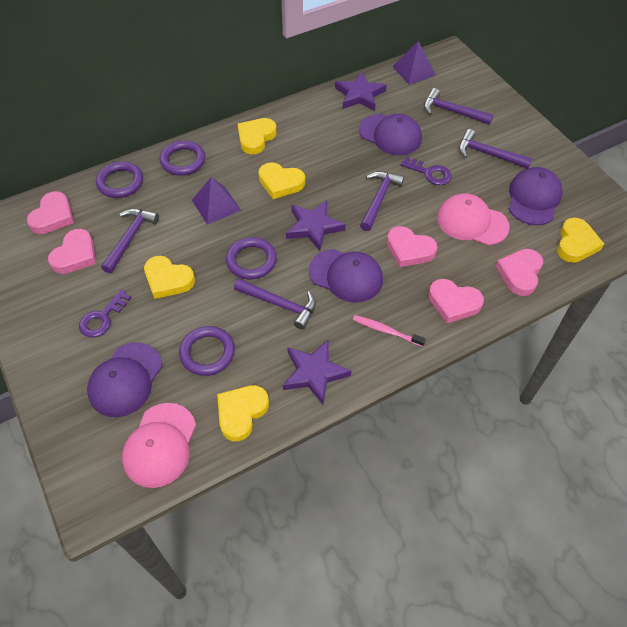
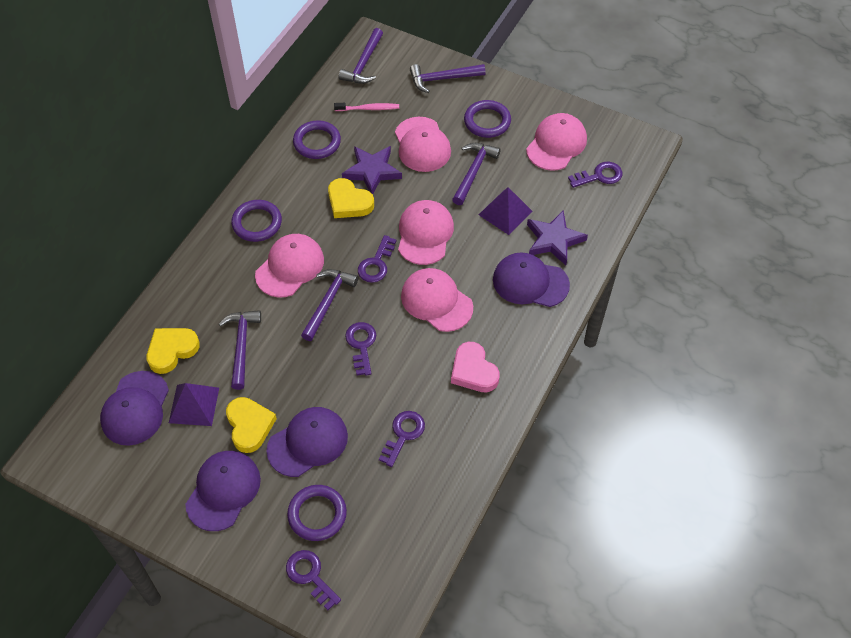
pink cap: [122,403,196,488] [437,193,510,245] = 2 -> [255,234,324,298] [395,117,451,172] [398,200,454,265] [401,268,473,332] [526,113,587,171] = 5
pink heart: [27,191,74,234] [48,229,96,274] [387,226,437,267] [428,279,484,323] [495,249,543,296] = 5 -> [451,342,500,392] = 1
purple key: [79,290,132,337] [401,157,452,185] = 2 -> [286,550,341,610] [345,322,376,376] [358,235,396,283] [379,411,425,467] [568,162,623,188] = 5
purple star: [283,339,351,405] [286,200,346,251] [335,72,387,111] = 3 -> [342,146,402,194] [527,210,588,265] = 2
yellow heart: [144,256,195,299] [217,385,269,441] [238,118,277,154] [258,162,305,199] [557,218,604,263] = 5 -> [147,328,200,374] [226,397,277,453] [328,178,374,218] = 3

